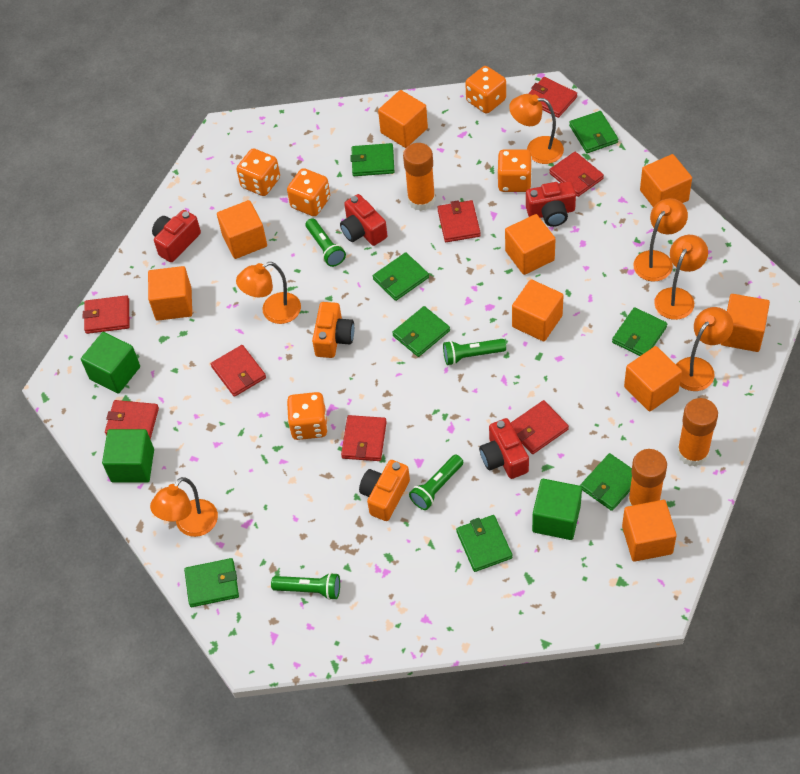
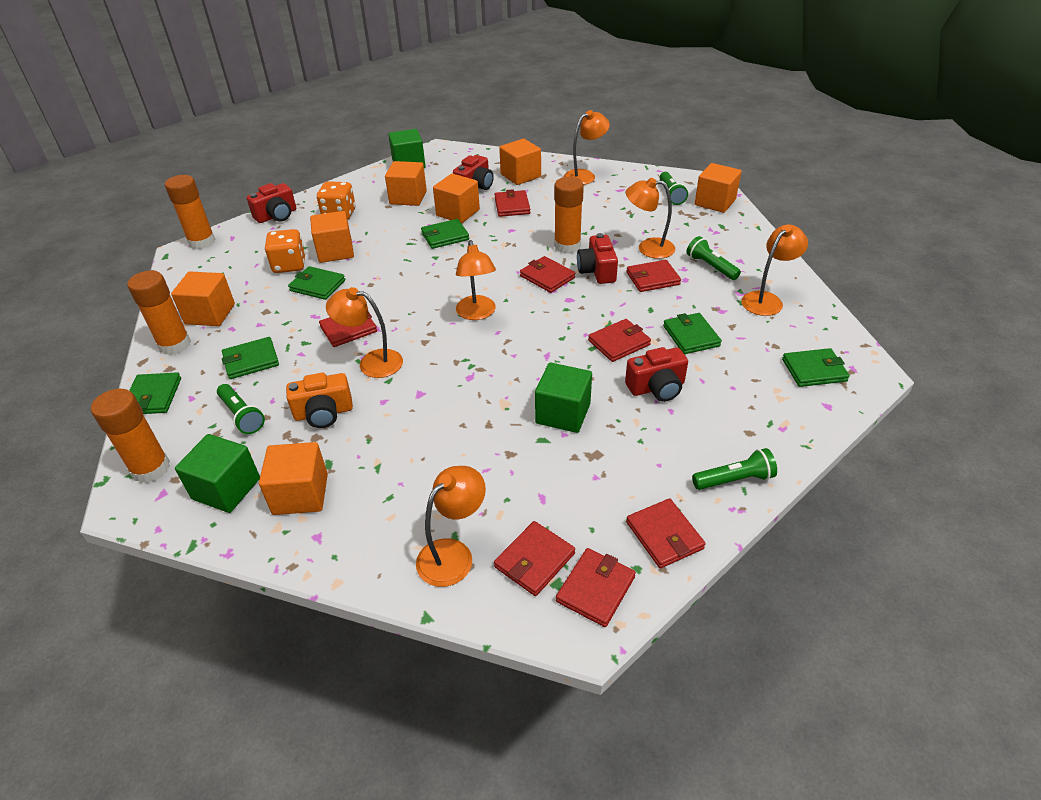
green wallet: [184,558,239,607] [350,143,394,176] [373,252,429,301] [392,306,450,357] [456,515,513,572] [569,111,618,153] [580,453,632,511] [612,307,667,356] = 8 -> [129,372,181,414] [222,337,279,379] [288,266,345,300] [421,219,469,249] [663,313,722,354] [782,348,850,387] = 6
orange camera: [312,302,354,358] [359,460,410,521] = 2 -> [286,373,353,428] = 1
orange cube: [148,266,192,321] [217,200,267,259] [378,90,428,148] [505,214,555,275] [512,279,564,341] [622,500,677,562] [624,346,682,412] [640,154,692,207] [721,294,770,352] = 9 -> [171,271,235,326] [259,442,328,515] [310,211,354,263] [385,161,427,206] [433,173,480,223] [499,138,541,185] [695,163,742,213] = 7
orange dice: [236,149,280,196] [287,168,330,216] [287,392,328,440] [465,66,506,114] [497,149,532,192] = 5 -> [265,229,306,273] [317,181,356,220] = 2
orange glue stick: [403,143,435,211] [628,449,667,506] [677,398,718,467] = 3 -> [91,389,170,483] [127,271,191,355] [165,175,216,249] [554,177,584,254] = 4

